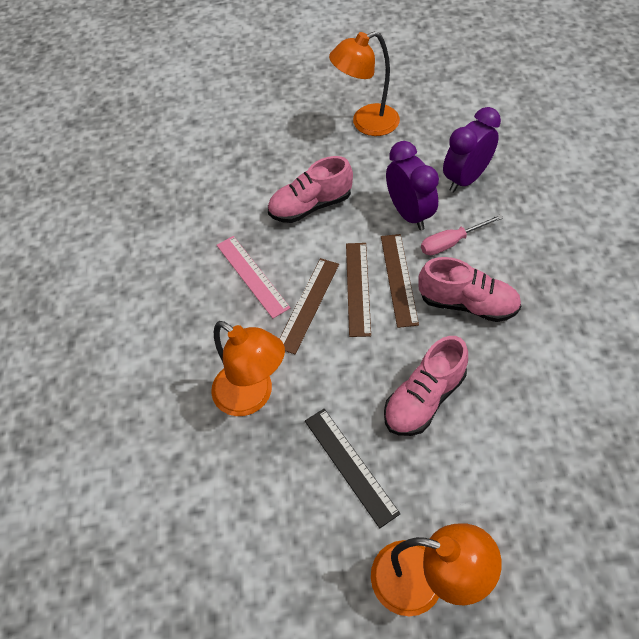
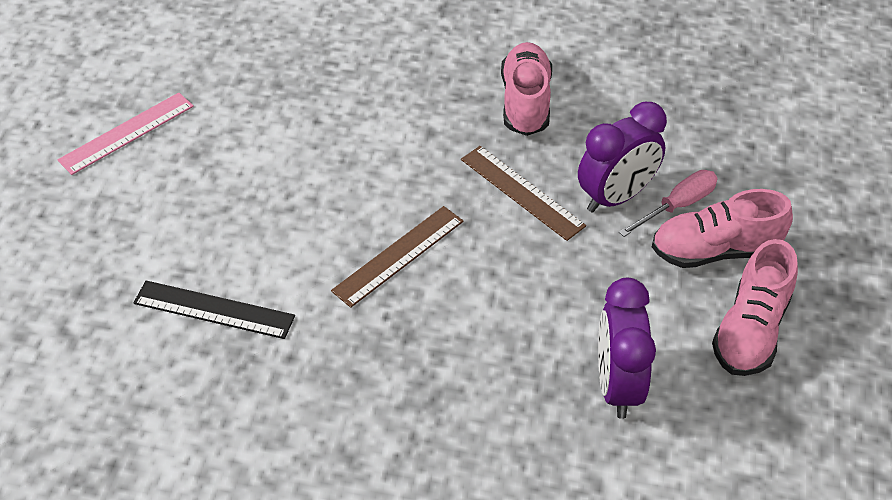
brown ruler: [280,258,339,354] [346,243,371,337] [381,234,419,328] = 3 -> [331,206,463,308] [461,146,586,241] = 2
orange lamp: [211,321,285,416] [329,31,400,136] [371,524,502,616] = 3 -> none = 0

